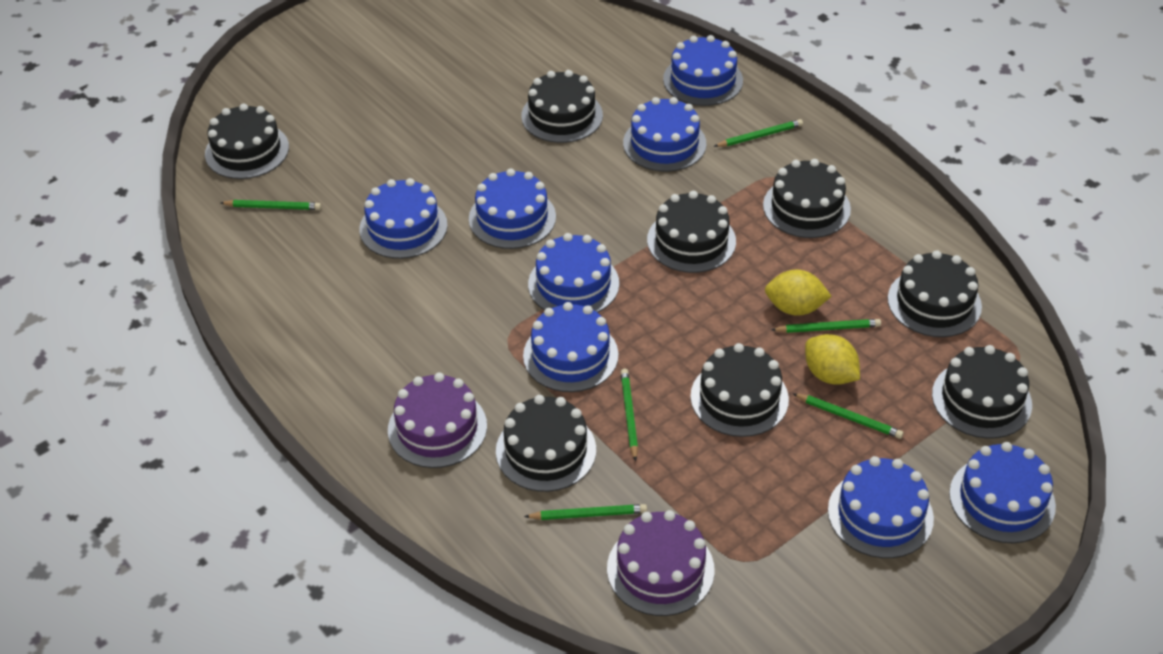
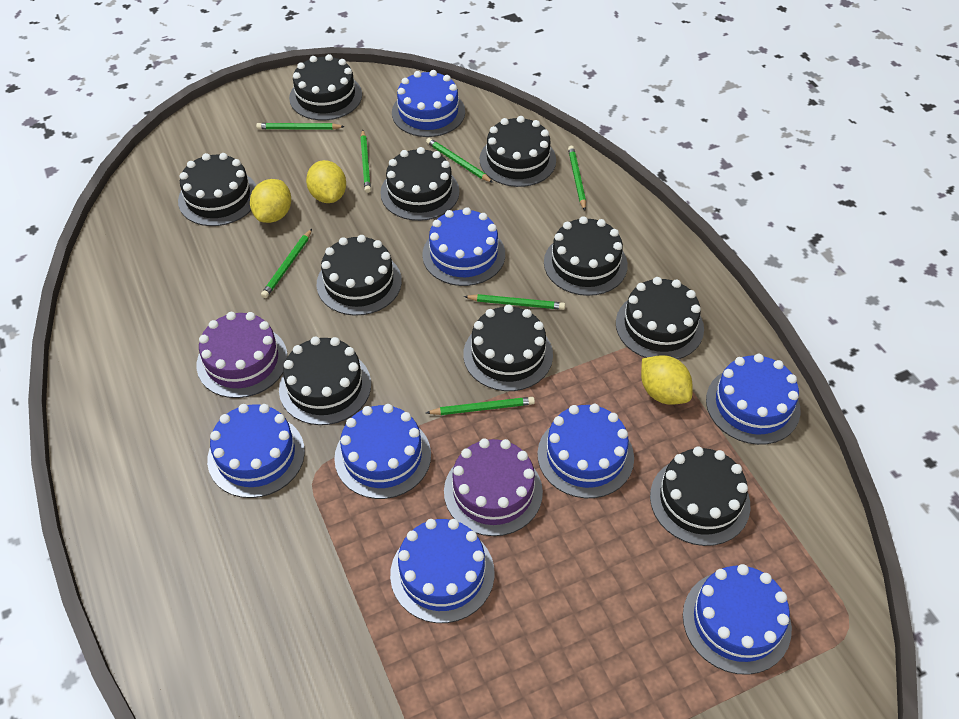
black cake: [205,103,289,179] [496,395,596,492] [521,70,603,143] [647,191,736,273] [690,343,789,437] [763,159,851,238] [888,250,982,337] [932,345,1032,438] = 8 -> [178,153,256,226] [279,336,371,425] [289,54,362,120] [317,235,402,316] [380,147,460,221] [463,304,553,391] [480,116,556,187] [544,216,628,296] [616,277,704,359] [650,446,750,546] = 10
green pencil: [221,200,321,210] [524,504,647,520] [621,369,638,461] [713,119,803,147] [771,319,881,333] [792,393,903,439] = 6 -> [256,123,345,130] [261,229,312,298] [360,130,371,193] [426,138,493,183] [426,397,535,415] [464,294,565,310] [568,146,586,211] = 7
yellow lemon: [765,270,831,316] [805,334,860,385] = 2 -> [250,179,291,223] [306,160,346,203] [641,355,693,405] = 3

